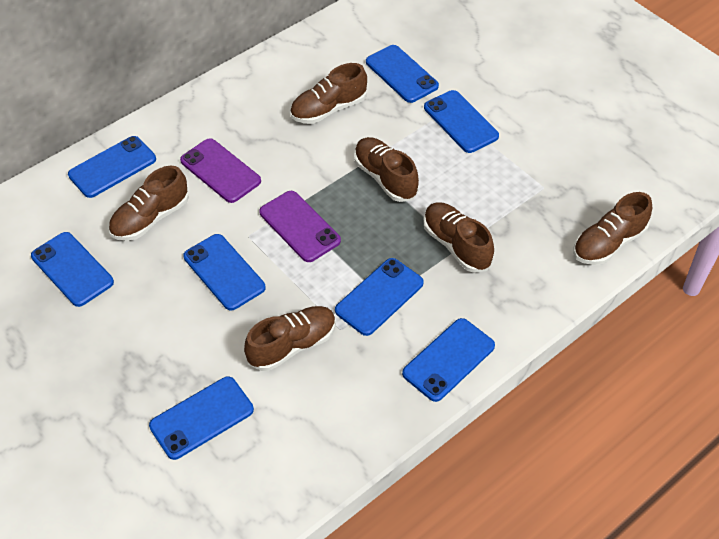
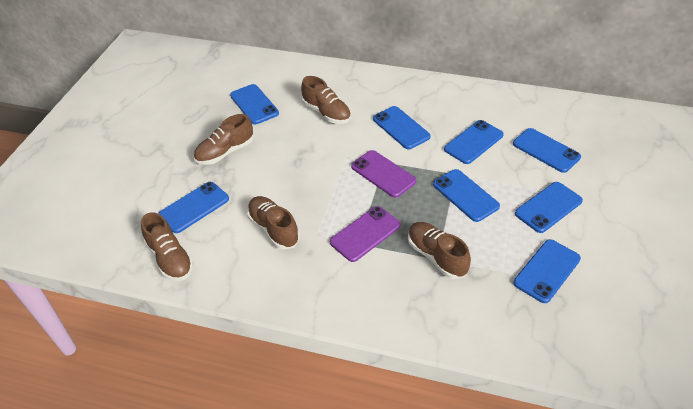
brown shoe: [108,165,189,241] [244,306,336,371] [290,63,367,124] [354,137,419,202] [423,202,494,273] [573,192,652,265] = 6 -> [141,212,194,281] [194,114,254,165] [247,196,300,250] [301,76,351,124] [408,222,471,279] = 5

